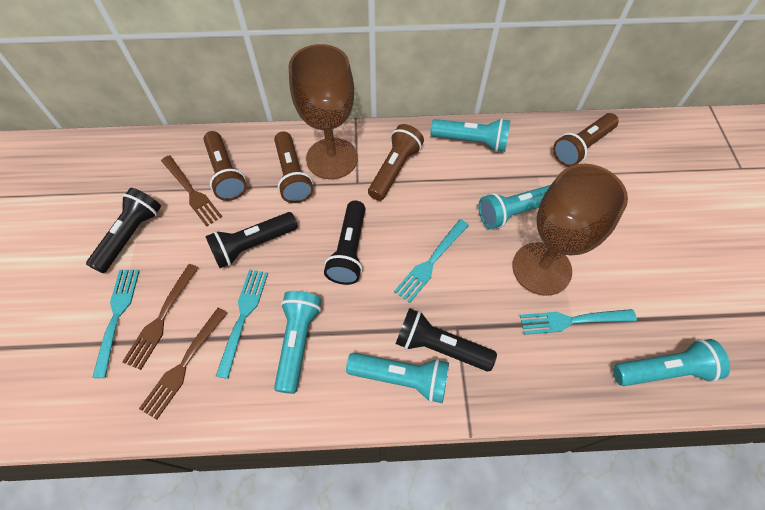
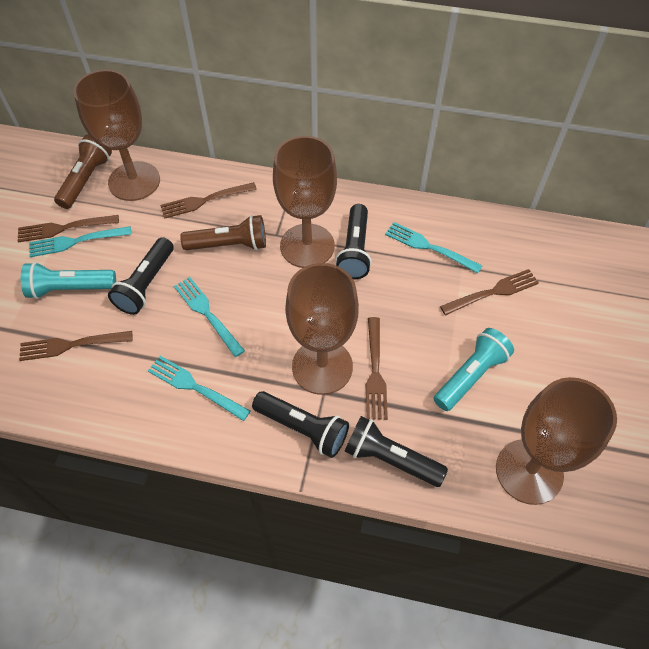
brown flashlight: [203,131,247,201] [274,131,313,203] [368,124,424,201] [553,113,619,167] = 4 -> [54,134,112,209] [180,215,266,250] = 2
brown fork: [122,264,199,370] [139,308,227,420] [161,155,222,227] = 3 -> [18,215,119,242] [19,331,133,361] [160,182,257,219] [366,317,388,420] [440,269,539,315] = 5
brown goblet: [289,44,358,179] [512,164,628,296] = 2 -> [73,69,160,201] [273,136,337,268] [285,263,359,395] [496,377,617,505] = 4
turquoise flashlight: [274,291,321,394] [346,353,449,403] [430,118,510,152] [478,185,550,229] [613,339,730,386] = 5 -> [21,262,116,299] [434,328,514,411] = 2

